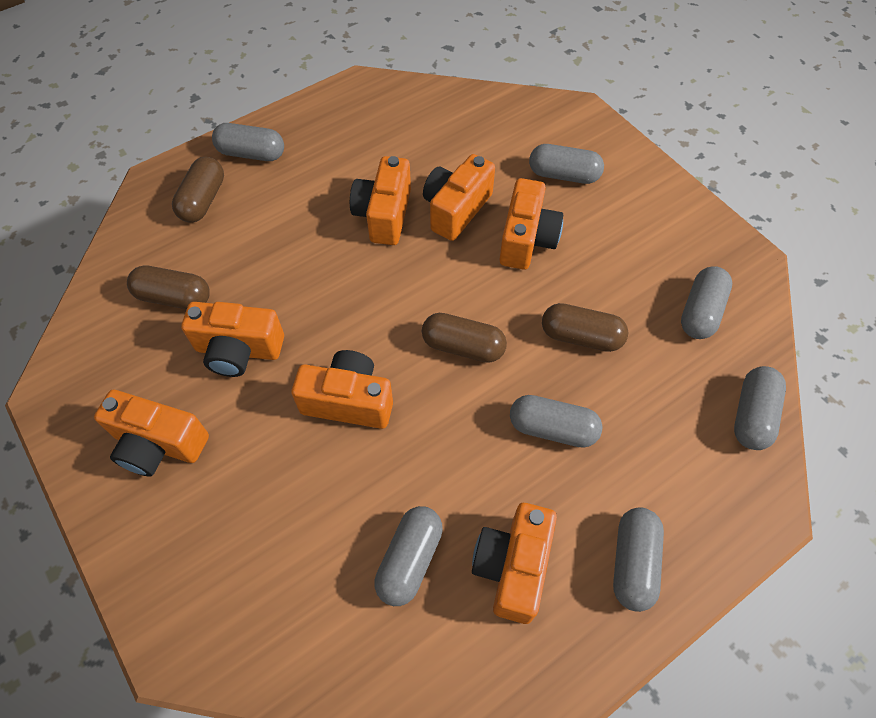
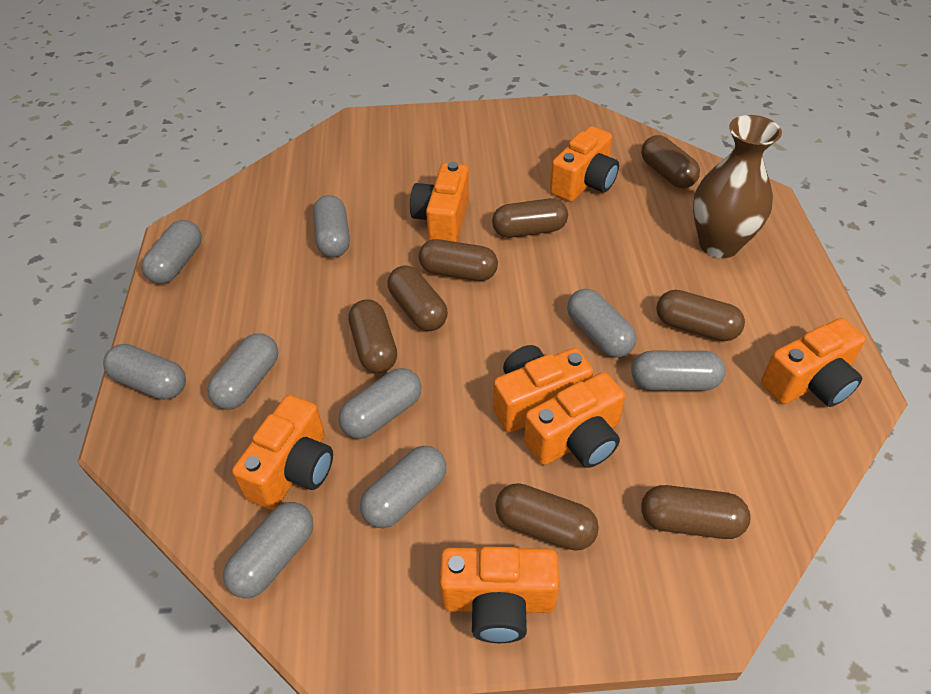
brown capsule: [127,265,210,309] [172,157,224,222] [422,313,507,363] [542,303,628,352] = 4 -> [348,299,397,373] [388,266,448,331] [419,239,498,281] [492,198,568,238] [495,483,599,551] [641,135,700,188] [641,485,751,539] [656,290,745,341] = 8
brown vase: none = 0 -> [693,115,782,258] = 1
grey capsule: [212,123,284,161] [374,506,443,606] [510,395,603,448] [529,144,604,184] [613,507,664,612] [681,266,732,339] [734,366,786,450] = 7 -> [103,344,186,400] [141,220,202,284] [207,333,278,410] [223,502,313,599] [313,195,350,257] [338,368,422,439] [360,446,446,528] [567,289,637,358] [632,351,726,391] = 9

